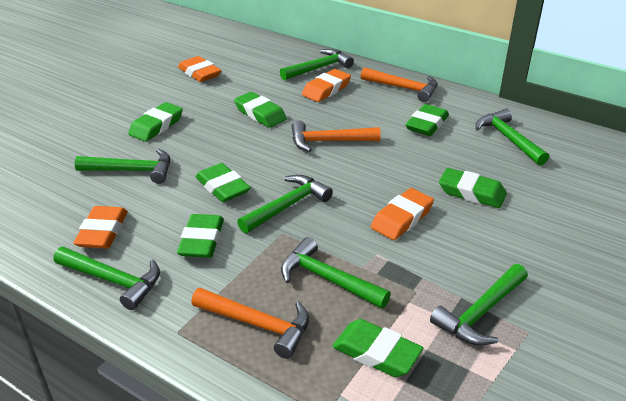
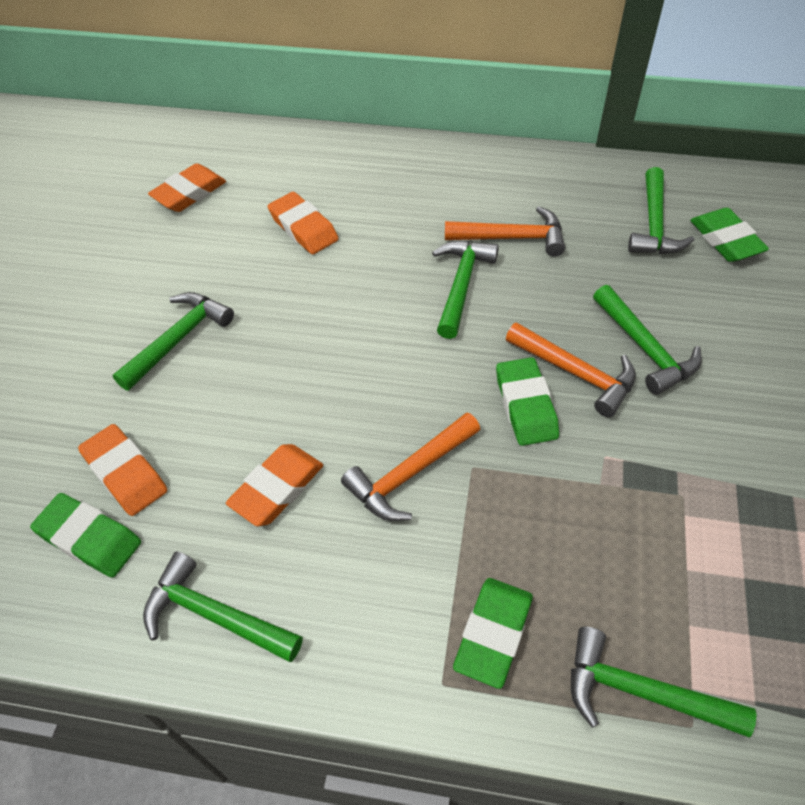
green eraser: [128,102,183,142] [177,214,224,258] [195,163,251,202] [234,92,287,128] [332,319,423,377] [405,104,449,136] [439,168,507,208] = 7 -> [30,493,141,577] [453,578,533,689] [496,357,559,446] [690,208,769,262] = 4
green hammer: [54,247,160,310] [75,149,170,184] [237,175,333,233] [280,49,354,80] [281,237,391,309] [430,264,528,345] [476,109,549,165] = 7 -> [113,292,234,391] [143,551,303,662] [432,241,499,339] [571,627,756,738] [593,285,702,395] [628,167,694,254] = 6

